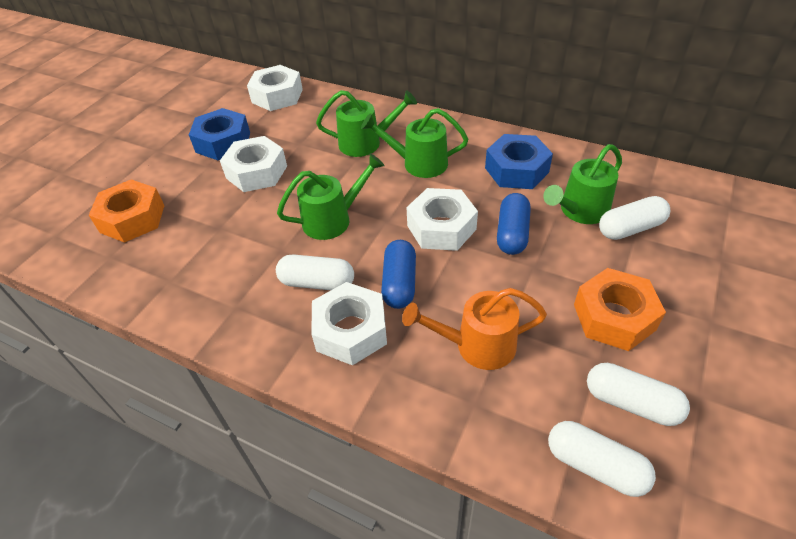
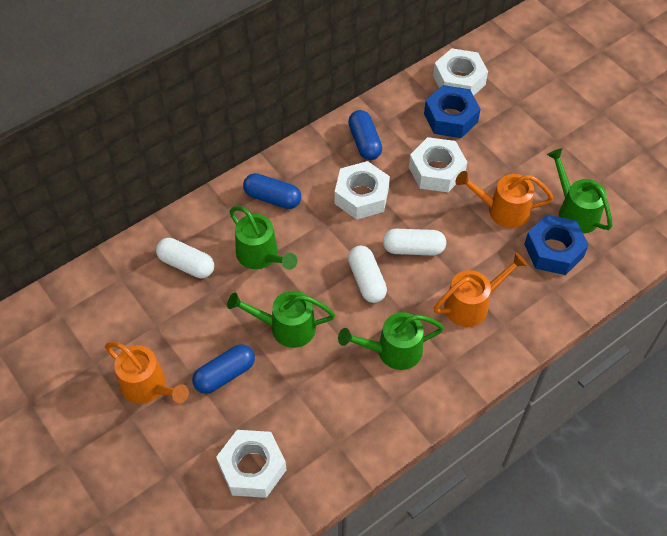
blue capsule: [381,240,416,309] [497,193,531,255] = 2 -> [192,344,255,394] [243,173,301,209] [348,110,382,160] = 3
orange nut: [89,179,165,243] [574,268,666,351] = 2 -> none = 0
orange watering can: [402,288,547,370] = 1 -> [105,342,189,404] [434,252,527,327] [456,171,553,228] = 3
white capsule: [276,255,354,290] [548,421,656,497] [587,363,690,426] [599,196,670,240] = 4 -> [156,238,214,278] [348,246,387,303] [383,229,446,255] = 3

